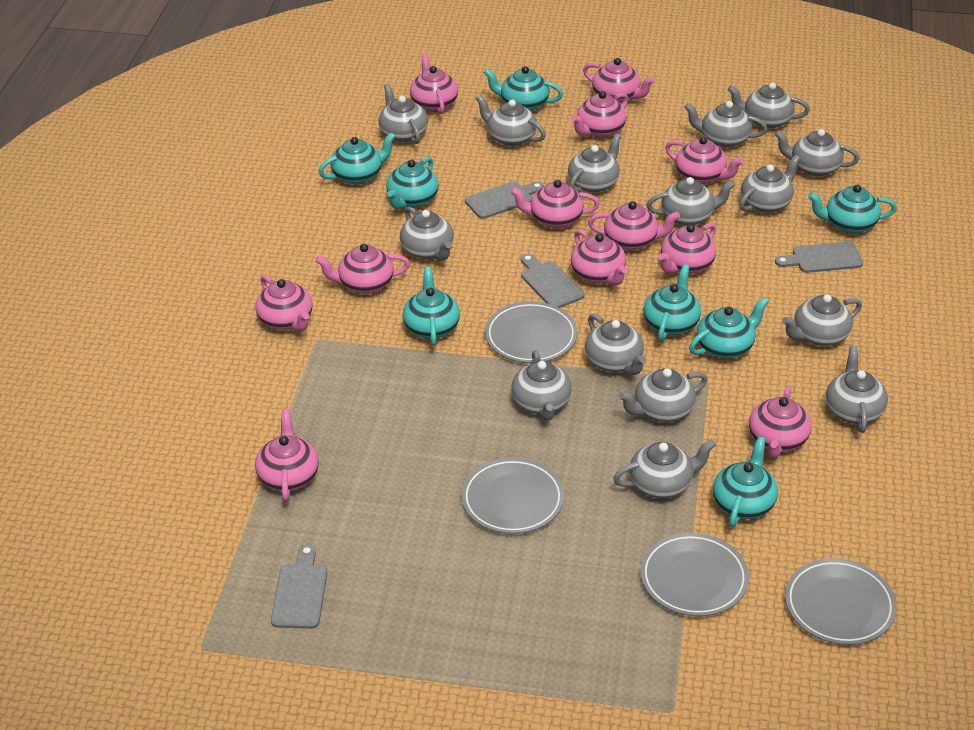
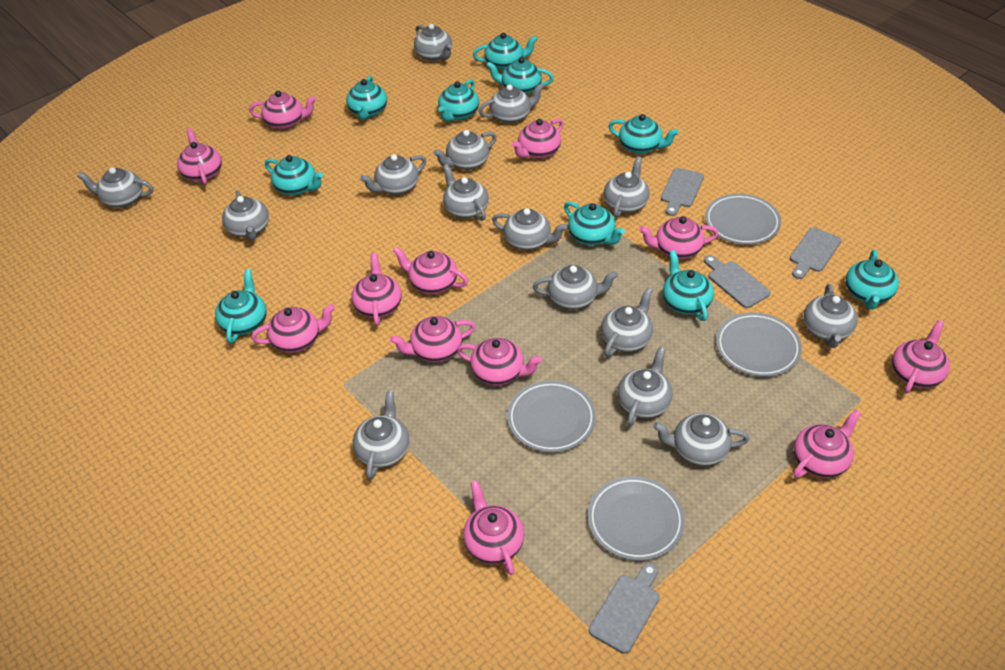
turquoise teapot: [319,132,396,184] [386,157,439,209] [403,267,460,346] [484,66,563,111] [643,264,701,341] [689,297,768,359] [713,437,778,527] [808,184,897,234] = 8 -> [215,269,267,344] [265,155,323,195] [346,76,387,120] [438,79,479,122] [473,33,538,70] [486,57,554,95] [564,202,625,245] [608,114,679,154] [663,250,714,321] [846,250,899,310] = 10

